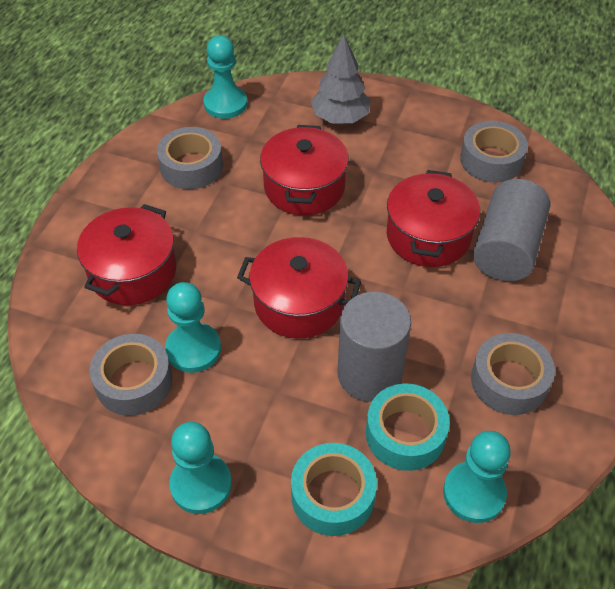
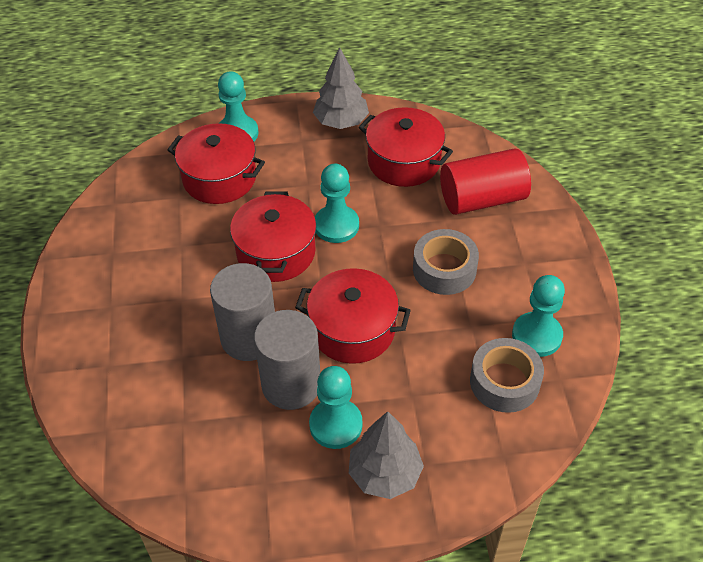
grey tape: [90,334,172,416] [157,127,223,189] [460,121,528,183] [471,333,555,415] = 4 -> [413,229,479,295] [470,338,544,413] = 2
grey tree: [311,34,371,124] = 1 -> [313,47,369,129] [349,411,424,499] = 2
red cylinder: none = 0 -> [440,148,531,215] = 1
turquoise tape: [291,443,377,536] [366,384,450,471] = 2 -> none = 0

